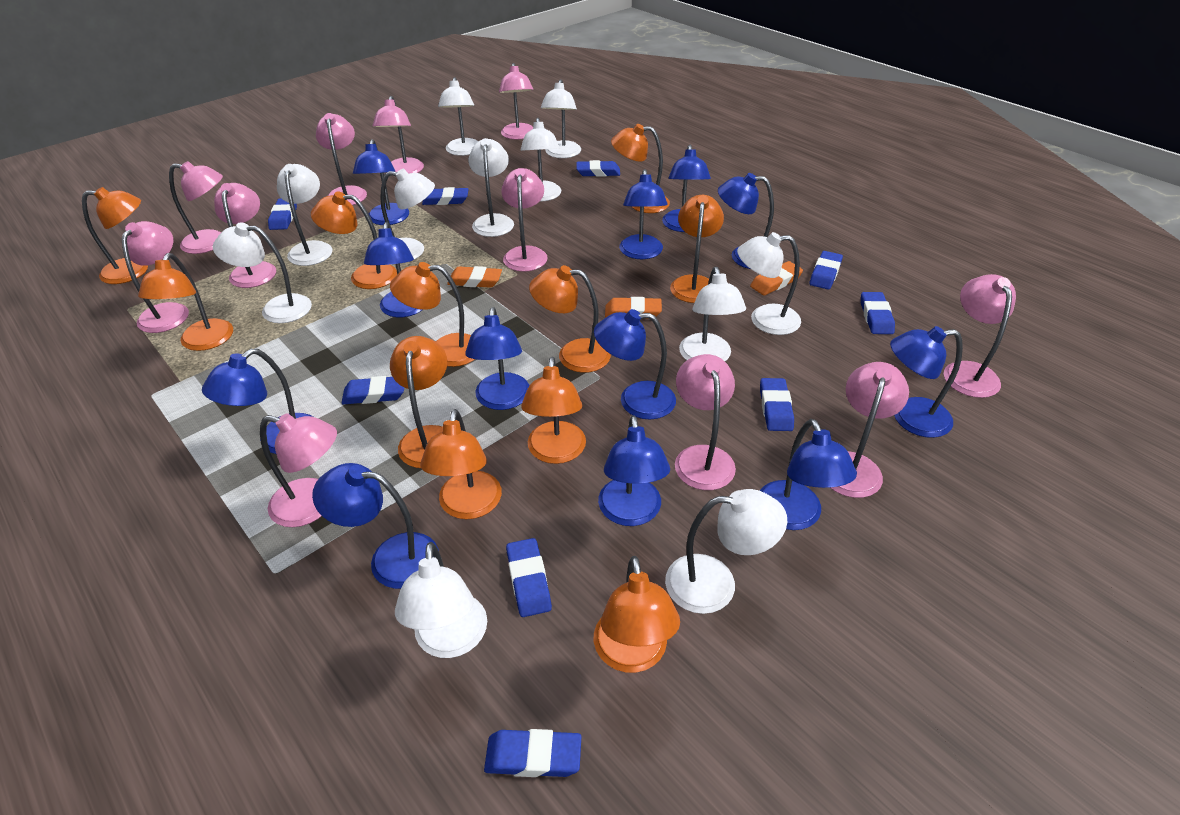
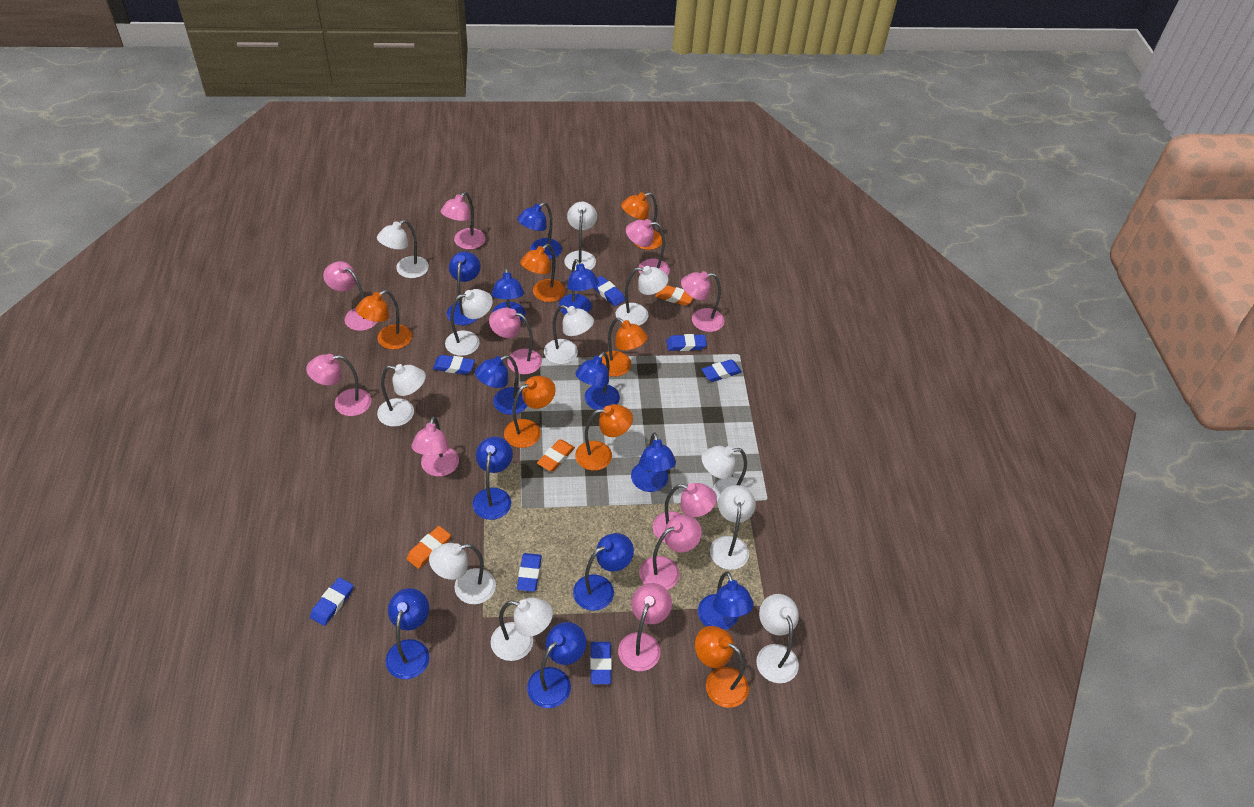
blue eraser: [268,198,297,230] [342,376,404,404] [422,187,468,205] [484,729,581,777] [506,538,552,617] [576,160,620,177] [760,378,794,431] [809,251,843,290] [861,292,895,334] = 9 -> [310,577,353,626] [433,355,475,375] [517,553,542,592] [590,642,612,684] [594,276,625,306] [666,334,707,351] [702,359,742,382] = 7
orange lamp: [82,187,148,284] [138,253,233,351] [311,192,397,289] [390,262,475,367] [390,336,447,468] [420,409,502,519] [521,357,586,464] [529,265,611,373] [594,556,680,673] [611,124,670,213] [670,195,724,303] = 11 -> [356,290,412,349] [504,376,556,448] [520,244,565,302] [575,404,633,471] [602,318,648,377] [621,192,662,250] [695,626,749,708] = 7
pink lamp: [122,221,189,333] [169,161,223,254] [214,183,276,288] [260,413,337,527] [316,113,367,205] [373,96,424,174] [499,63,533,140] [501,168,548,272] [675,354,736,490] [830,362,909,498] [944,274,1016,398] = 11 -> [306,354,372,416] [323,261,377,331] [411,416,459,477] [441,192,486,249] [489,308,542,374] [618,583,672,671] [626,219,670,276] [639,515,702,590] [653,483,717,543] [681,271,725,332] = 10

